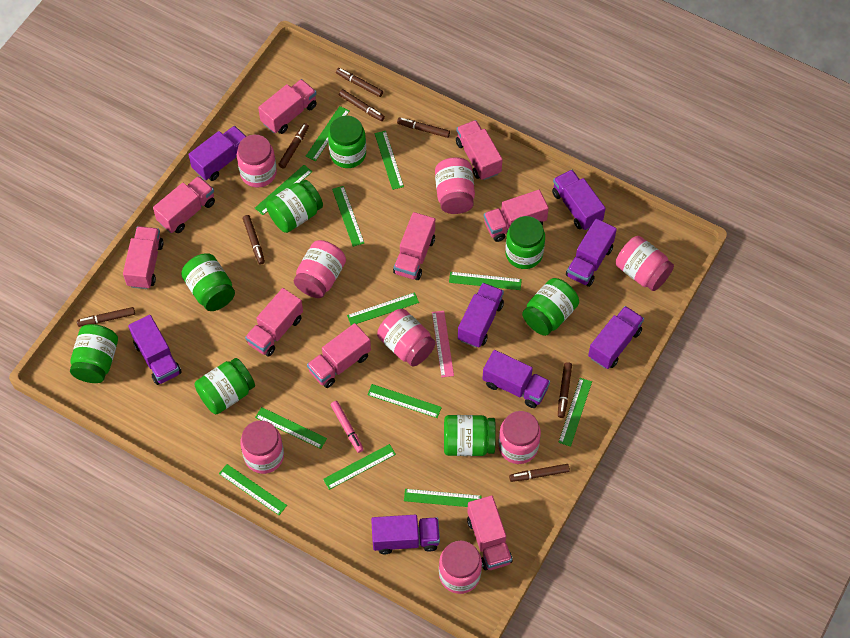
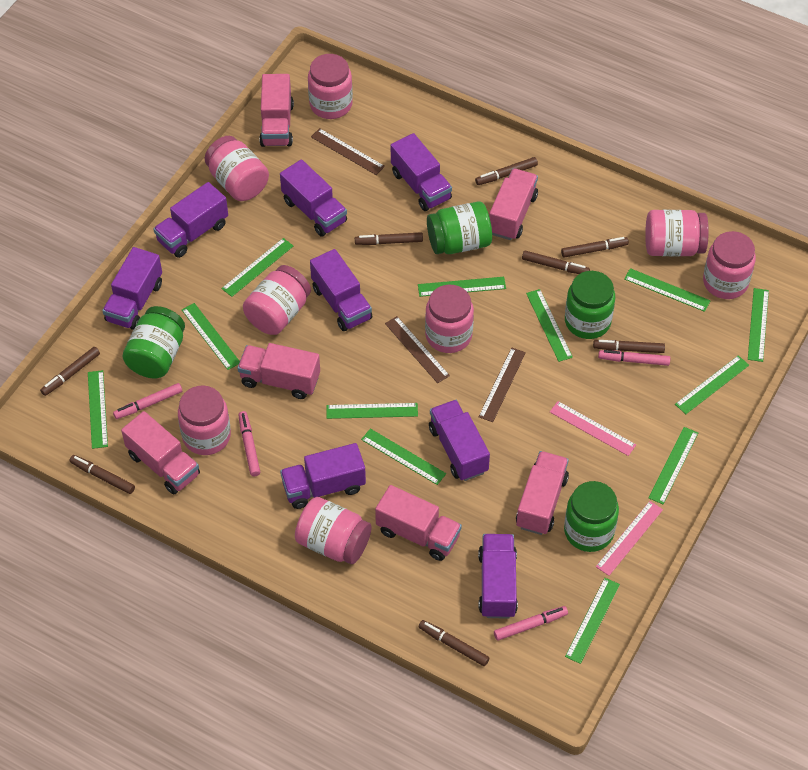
brown ruler: none = 0 -> [311,128,385,175] [385,316,450,383] [479,347,526,422] = 3
green jar: [70,324,118,383] [181,253,235,311] [195,358,255,414] [266,180,323,233] [328,115,366,168] [444,415,496,456] [505,216,545,269] [522,278,579,336] = 8 -> [122,306,185,378] [427,201,492,254] [564,481,619,552] [565,271,615,339] = 4
pink marker: [331,401,364,453] = 1 -> [113,383,182,419] [238,411,260,476] [494,606,568,641] [598,350,670,366] = 4
pink ruler: [432,311,454,377] = 1 -> [550,401,636,456] [596,501,663,576] = 2
pink truck: [123,226,163,289] [153,176,215,233] [245,288,303,357] [258,79,317,134] [307,323,371,388] [393,212,435,280] [456,120,503,180] [467,496,512,570] [484,190,549,242] = 9 -> [121,411,200,495] [238,343,320,399] [259,74,294,147] [375,485,462,561] [489,168,538,240] [516,451,569,535] = 6

